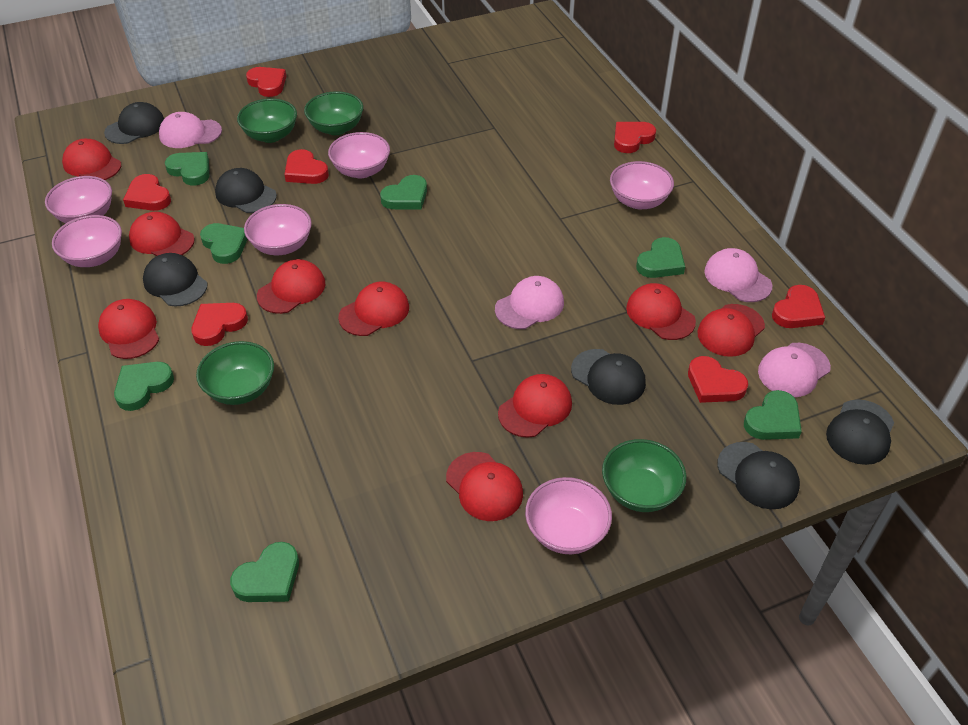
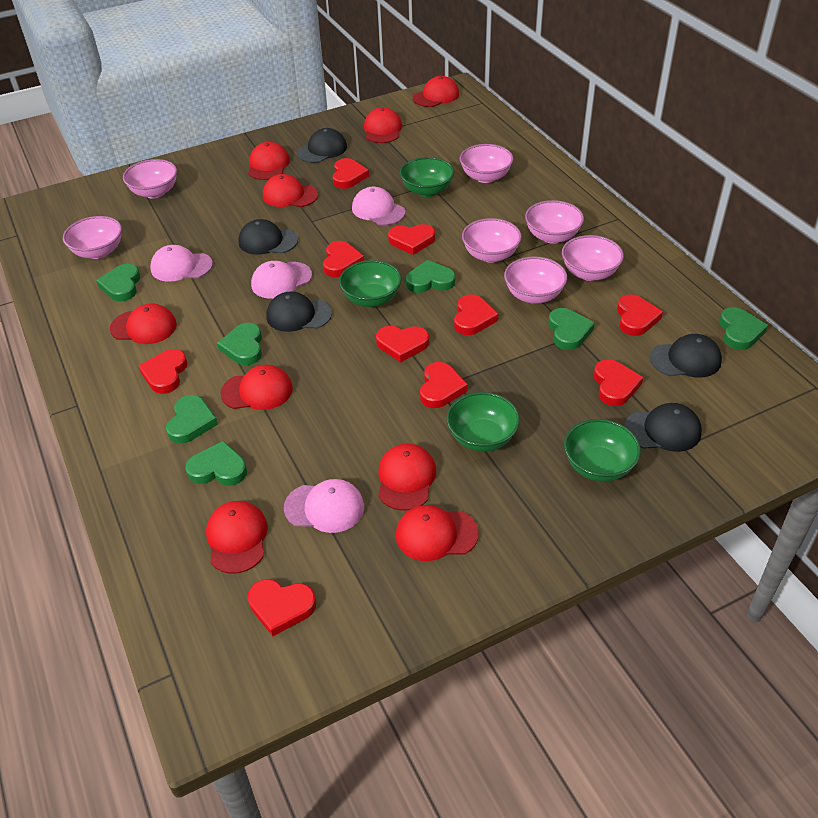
black cap: [104,102,164,144] [143,253,208,306] [215,168,277,213] [571,349,646,405] [717,442,800,509] [826,399,894,465] = 6 -> [238,219,298,255] [267,291,332,332] [297,128,347,163] [624,403,702,452] [650,334,722,378] = 5
pink bowl: [45,176,112,223] [52,215,122,267] [244,204,312,255] [328,132,390,179] [525,477,612,554] [610,161,674,209] = 6 -> [63,216,122,259] [123,159,177,199] [460,144,513,183] [462,218,522,263] [504,256,567,304] [525,200,584,244] [562,235,624,281] = 7
red heart: [123,174,171,211] [191,303,248,346] [246,67,286,97] [284,149,329,184] [614,122,656,153] [688,356,748,403] [772,285,825,328] = 7 -> [138,349,187,394] [247,579,316,636] [323,241,364,277] [333,158,369,189] [376,326,429,363] [388,224,435,255] [420,362,468,408] [454,294,498,335] [594,359,643,406] [617,294,663,336] = 10

